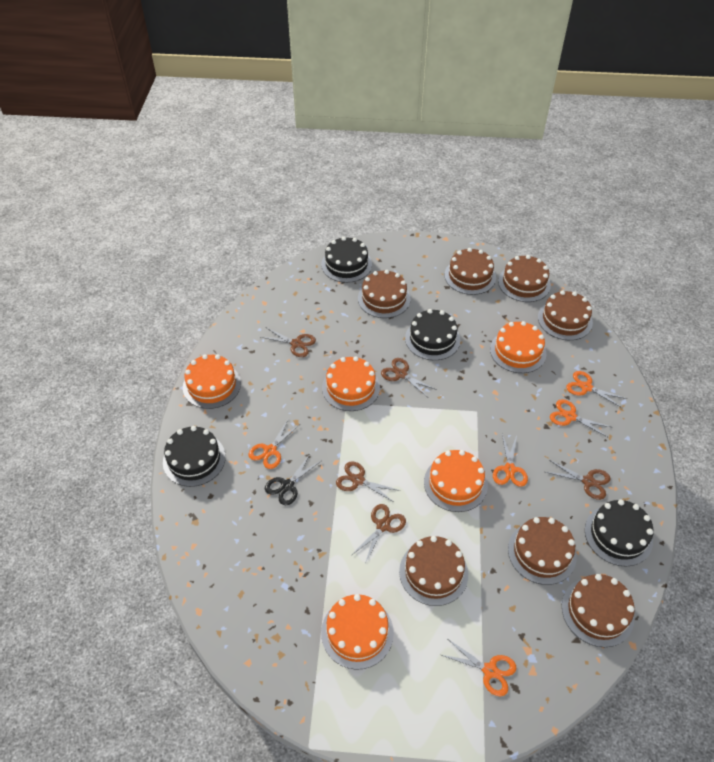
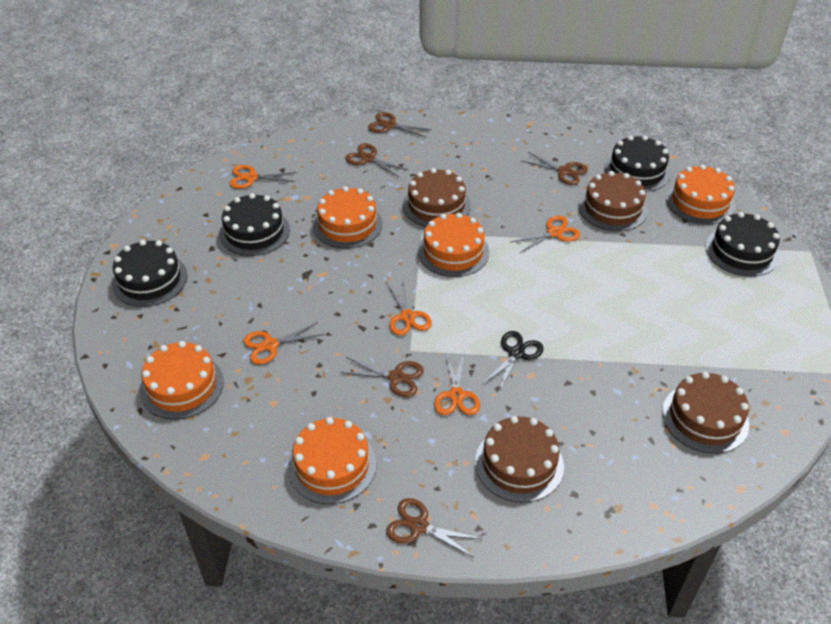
brown cake: [358,270,411,318] [399,536,468,606] [445,248,496,295] [498,255,551,302] [508,517,576,585] [538,290,593,340] [562,574,635,647] = 7 -> [403,168,471,227] [475,416,564,503] [579,171,648,231] [662,372,749,454] = 4

